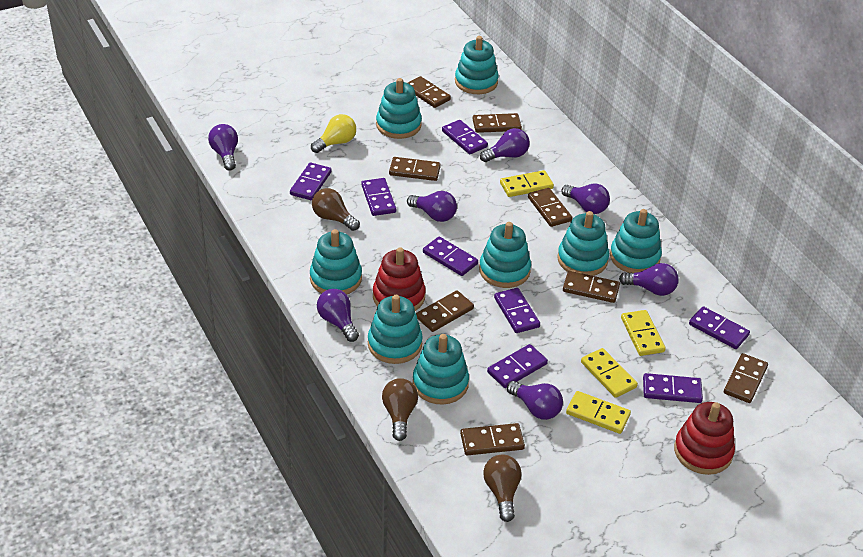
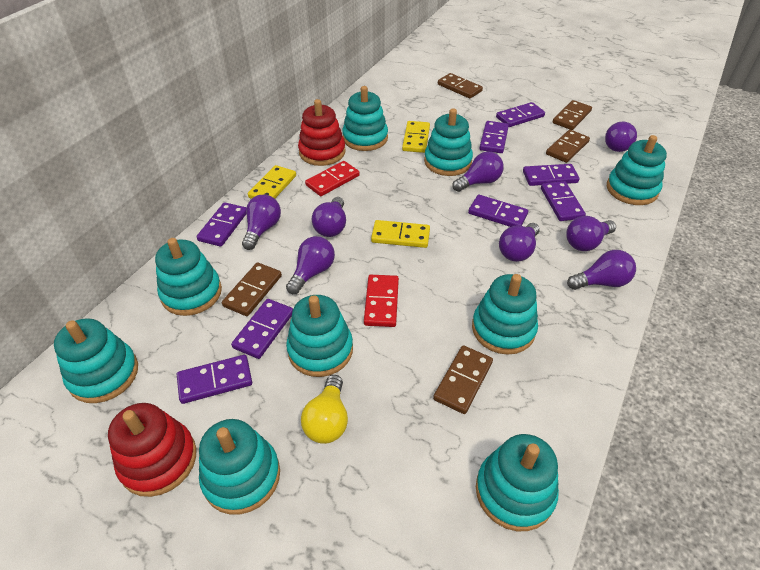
brown domino: [389,157,441,181] [408,76,451,108] [416,290,474,332] [460,423,525,455] [473,113,522,133] [528,188,572,227] [563,271,620,303] [724,353,768,403] = 8 -> [222,262,282,316] [433,345,493,414] [438,73,483,99] [546,130,590,163] [552,100,592,130] = 5
brown light bulb: [312,188,360,231] [382,378,418,441] [483,455,522,522] = 3 -> none = 0
purple light bulb: [208,124,238,171] [317,289,359,342] [407,191,457,222] [480,128,530,162] [507,381,563,420] [561,184,610,214] [619,263,679,296] = 7 -> [242,195,281,250] [286,236,335,294] [312,197,346,237] [452,151,504,192] [499,223,540,262] [566,216,616,251] [567,250,636,290] [605,121,637,152] = 8
red domino: none = 0 -> [305,161,360,196] [364,275,399,327] = 2
turquoise stacking toy: [310,229,362,294] [368,295,423,364] [376,78,422,139] [413,334,469,405] [455,36,499,94] [479,222,531,288] [557,211,609,276] [610,209,662,273] = 8 -> [54,318,138,403] [155,238,222,316] [199,419,280,514] [286,295,353,377] [342,86,388,151] [424,109,473,176] [472,274,538,355] [476,434,559,531] [607,135,667,205] = 9
yellow domino: [500,170,554,197] [566,391,631,434] [581,348,638,398] [621,310,666,356] = 4 -> [248,165,296,199] [371,220,430,248] [402,121,430,153] = 3

